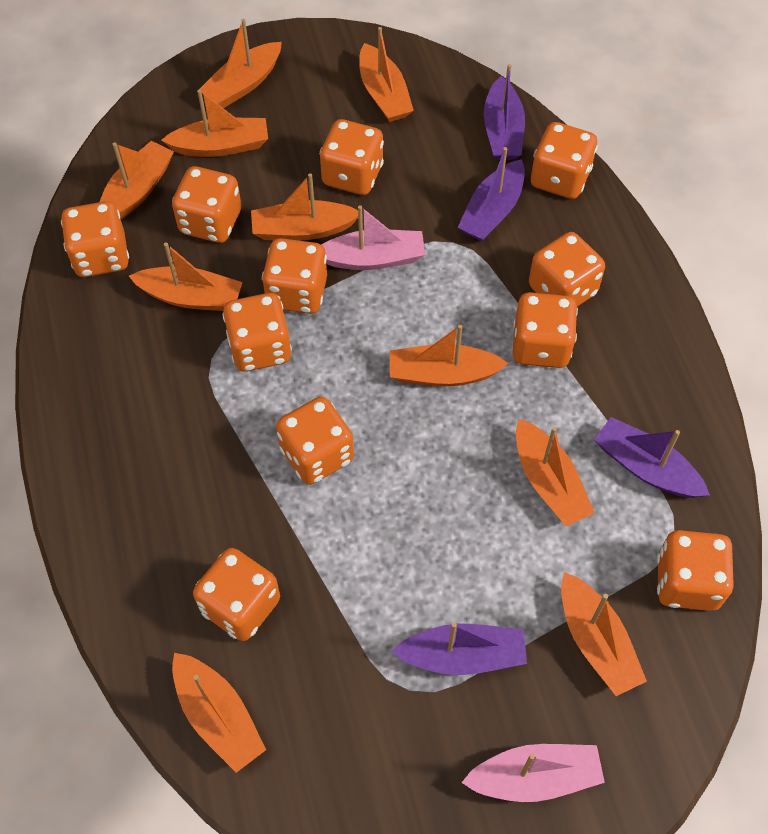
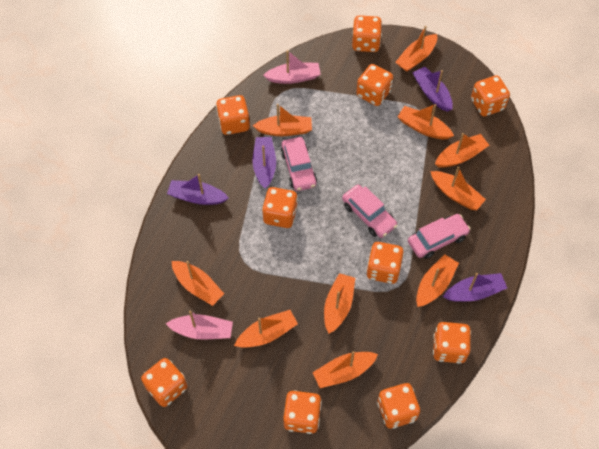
orange dice: [61,201,129,277] [172,166,241,243] [193,548,280,641] [222,293,292,372] [262,238,327,314] [276,397,354,485] [320,119,384,195] [513,292,578,368] [529,232,605,307] [531,122,598,199] [657,530,734,611] = 11 -> [141,358,187,407] [216,95,250,135] [262,187,298,228] [283,390,322,434] [352,15,382,52] [356,64,393,106] [366,242,404,284] [377,383,420,429] [433,322,471,364] [471,75,510,116] = 10
pink car: none = 0 -> [281,137,317,191] [342,185,398,238] [408,214,470,259] = 3

